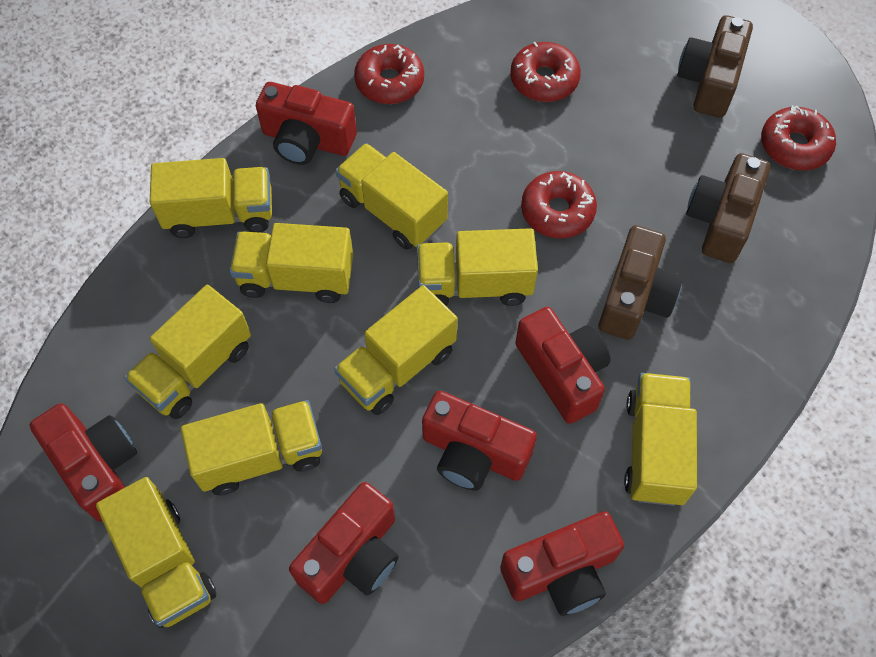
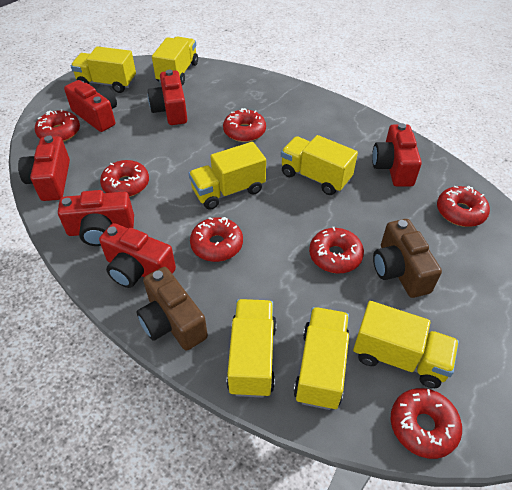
brown camera: [599,225,683,340] [677,15,753,118] [686,153,770,263] = 3 -> [137,267,208,351] [373,219,442,298] = 2
red donut: [354,44,424,104] [510,42,581,102] [521,171,597,239] [761,105,836,171] = 4 -> [35,109,80,142] [100,160,149,197] [190,217,243,262] [223,108,266,142] [309,227,364,273] [391,388,462,459] [437,186,490,227] = 7
yellow truck: [96,477,216,628] [125,285,251,419] [150,158,272,238] [181,400,322,495] [230,223,353,303] [334,285,457,415] [335,143,448,250] [417,228,538,306] [624,373,697,506] = 9 -> [71,46,136,93] [152,36,198,85] [189,142,266,210] [226,299,277,398] [281,135,358,195] [294,307,349,410] [353,301,459,388] = 7

